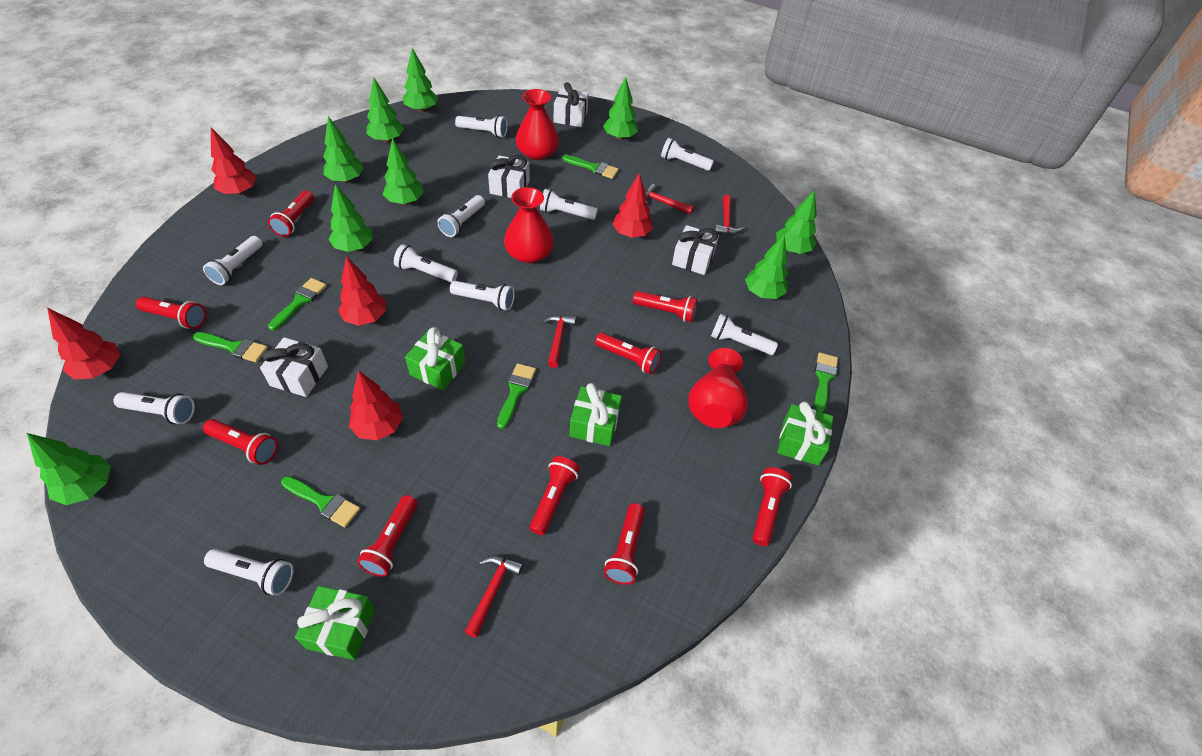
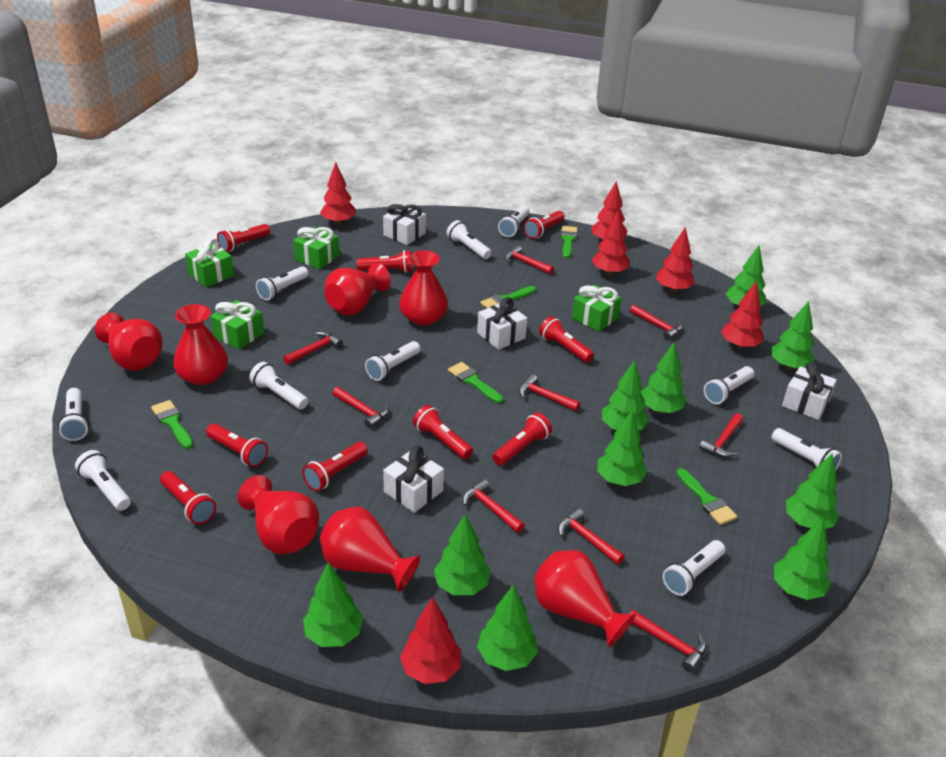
green brush: [193,332,268,362] [268,278,327,331] [281,476,360,527] [497,363,536,429] [562,155,619,179] [814,352,838,413] = 6 -> [151,400,193,449] [448,362,503,403] [480,286,536,309] [561,226,577,258] [676,468,737,525] = 5
green tree: [27,433,111,505] [323,116,364,183] [329,184,373,252] [367,77,404,143] [383,138,424,205] [403,48,439,112] [603,77,638,140] [745,234,788,299] [776,190,817,254] = 9 -> [303,562,363,647] [434,514,490,595] [477,585,538,671] [597,411,647,486] [602,360,649,430] [641,342,686,414] [726,245,766,308] [771,301,815,370] [774,519,831,600] [786,453,839,529] = 10
red hammer: [465,555,523,638] [542,315,576,368] [645,183,694,215] [715,195,744,235] = 4 -> [283,331,343,365] [332,387,389,429] [462,479,525,533] [505,245,554,275] [519,374,580,411] [558,508,625,565] [630,305,683,340] [630,610,706,672] [699,413,743,457] = 9
red tree: [47,308,120,379] [211,127,257,195] [338,256,386,326] [349,370,403,440] [613,173,653,238] = 5 -> [320,162,356,225] [400,597,461,684] [591,181,627,239] [592,210,630,275] [656,227,695,292] [721,281,764,349] = 6
red vase: [504,187,554,263] [516,89,559,160] [689,348,748,428] = 3 -> [95,313,163,371] [173,304,228,385] [238,475,319,554] [320,507,420,592] [324,263,391,316] [399,250,448,326] [534,550,636,648] = 7

